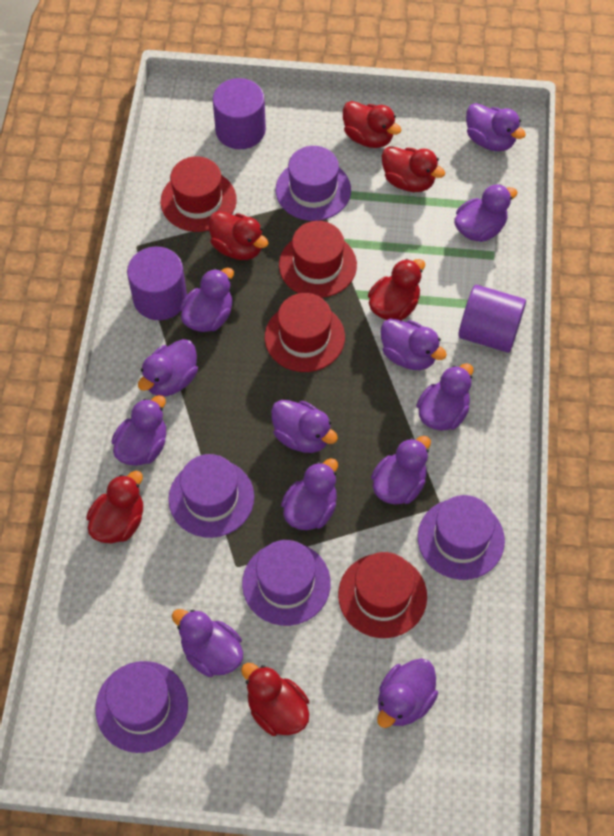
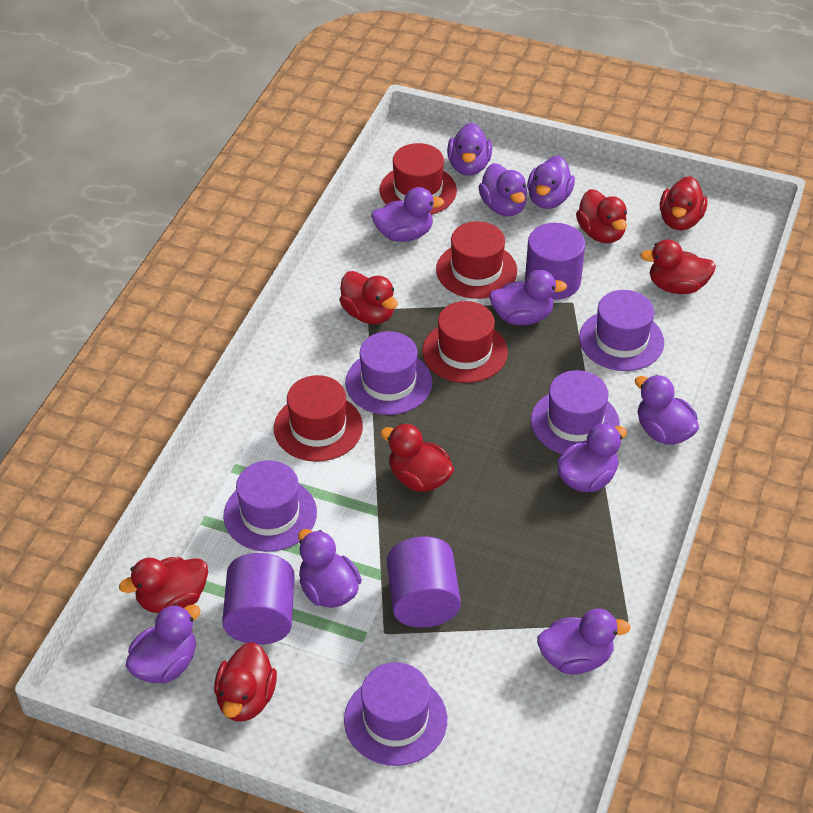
purple duck: [112,395,166,466] [138,339,198,396] [172,609,243,677] [180,268,234,332] [271,400,338,453] [281,458,338,530] [371,436,431,505] [377,658,438,728] [381,318,447,370] [416,363,473,431] [454,184,518,242] [466,103,526,151] = 12 -> [126,604,201,683] [298,529,362,608] [371,187,444,242] [447,123,492,176] [478,163,527,216] [489,270,567,325] [527,156,575,209] [537,609,631,674] [557,423,627,492] [635,375,699,445] = 10
red duck: [86,471,143,543] [209,211,268,260] [241,663,309,736] [343,101,401,148] [368,259,425,320] [382,146,445,192] = 6 -> [119,557,208,613] [214,642,277,722] [339,271,398,324] [380,424,454,492] [576,189,627,243] [640,239,716,294] [660,176,708,230] = 7

